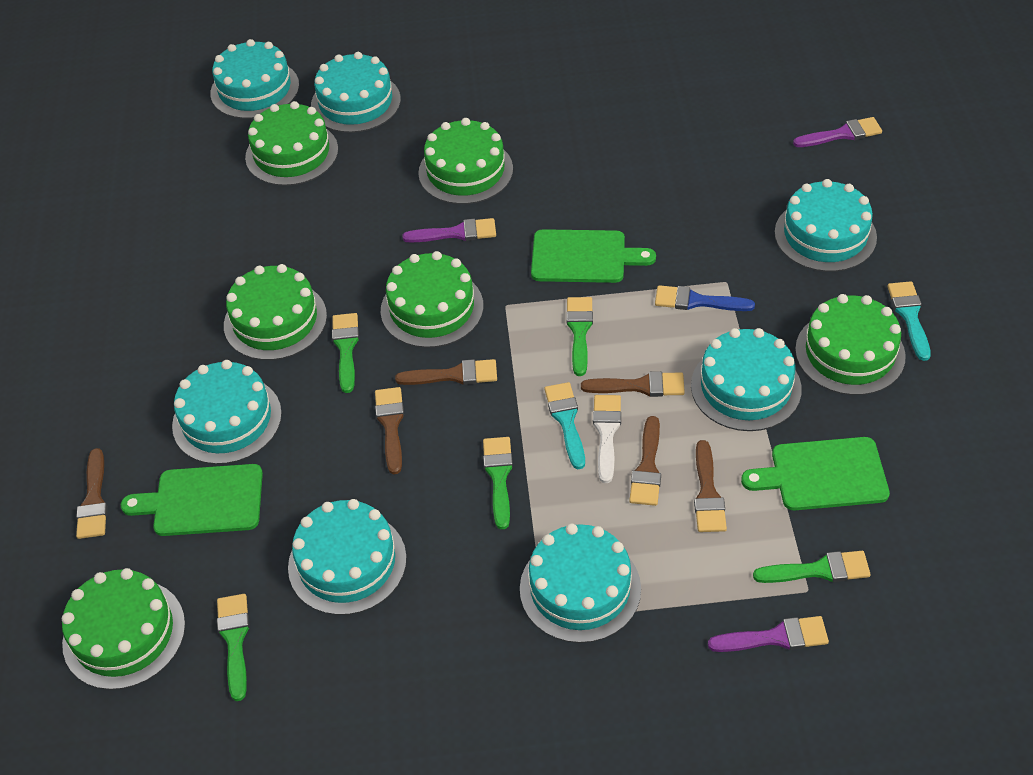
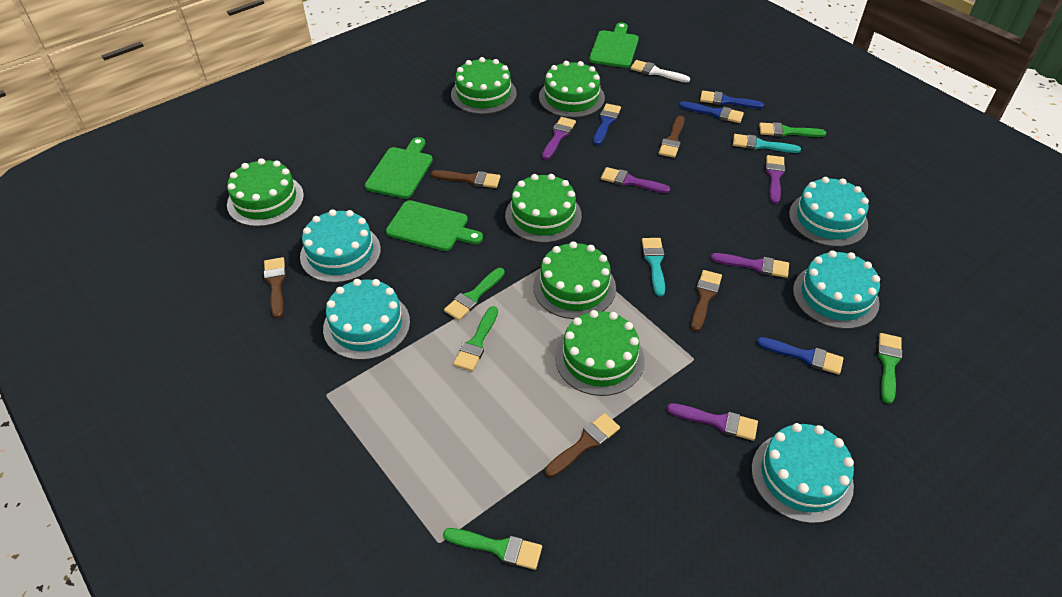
blue brush: [655,285,755,311] = 1 -> [593,103,621,145] [679,101,744,123] [700,91,764,108] [757,337,844,375] = 4
brown brush: [76,448,108,539] [375,387,404,474] [395,359,497,385] [581,371,685,397] [629,416,661,506] [694,440,727,532] = 6 -> [264,257,286,318] [431,170,500,188] [545,413,620,477] [659,116,684,158] [691,270,722,332] = 5
purple brush: [402,218,496,243] [708,616,829,652] [793,117,882,147] = 3 -> [542,117,576,160] [601,167,670,193] [667,403,758,441] [711,253,789,278] [766,155,785,204] = 5
turquoise cake: [172,360,282,464] [210,39,299,119] [288,499,407,615] [311,52,401,133] [520,523,641,643] [691,328,802,431] [775,179,877,272] = 7 -> [300,209,381,283] [323,279,410,360] [751,423,854,523] [789,177,869,247] [793,250,880,329] = 5

